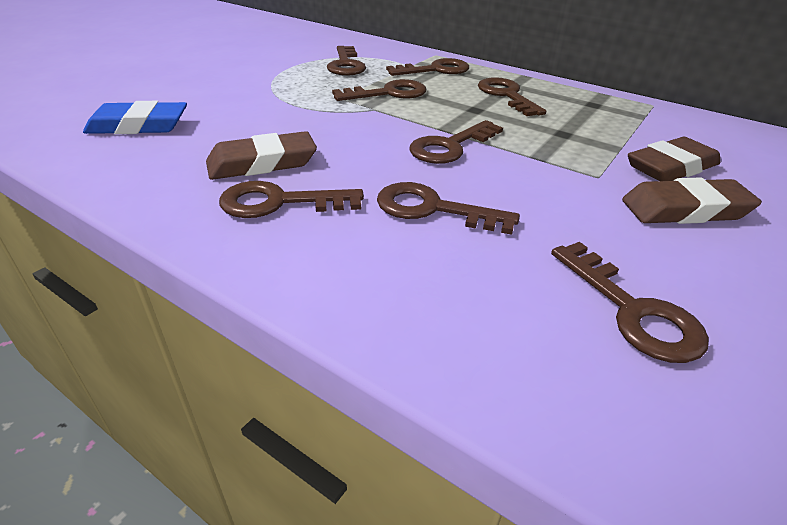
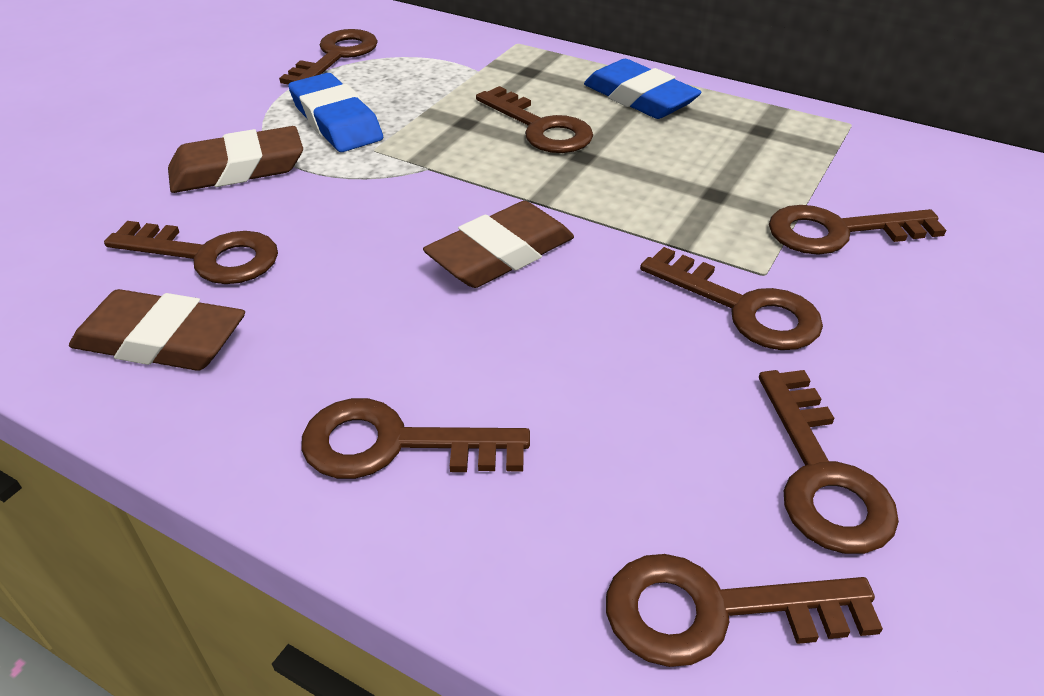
blue eraser: [83,101,187,134] = 1 -> [288,73,383,152] [584,59,702,119] = 2

